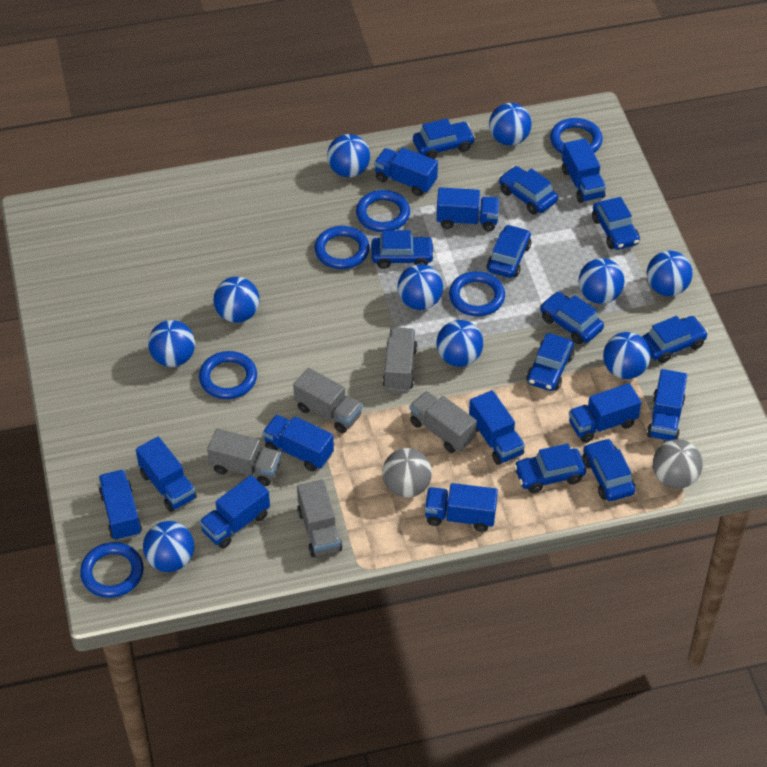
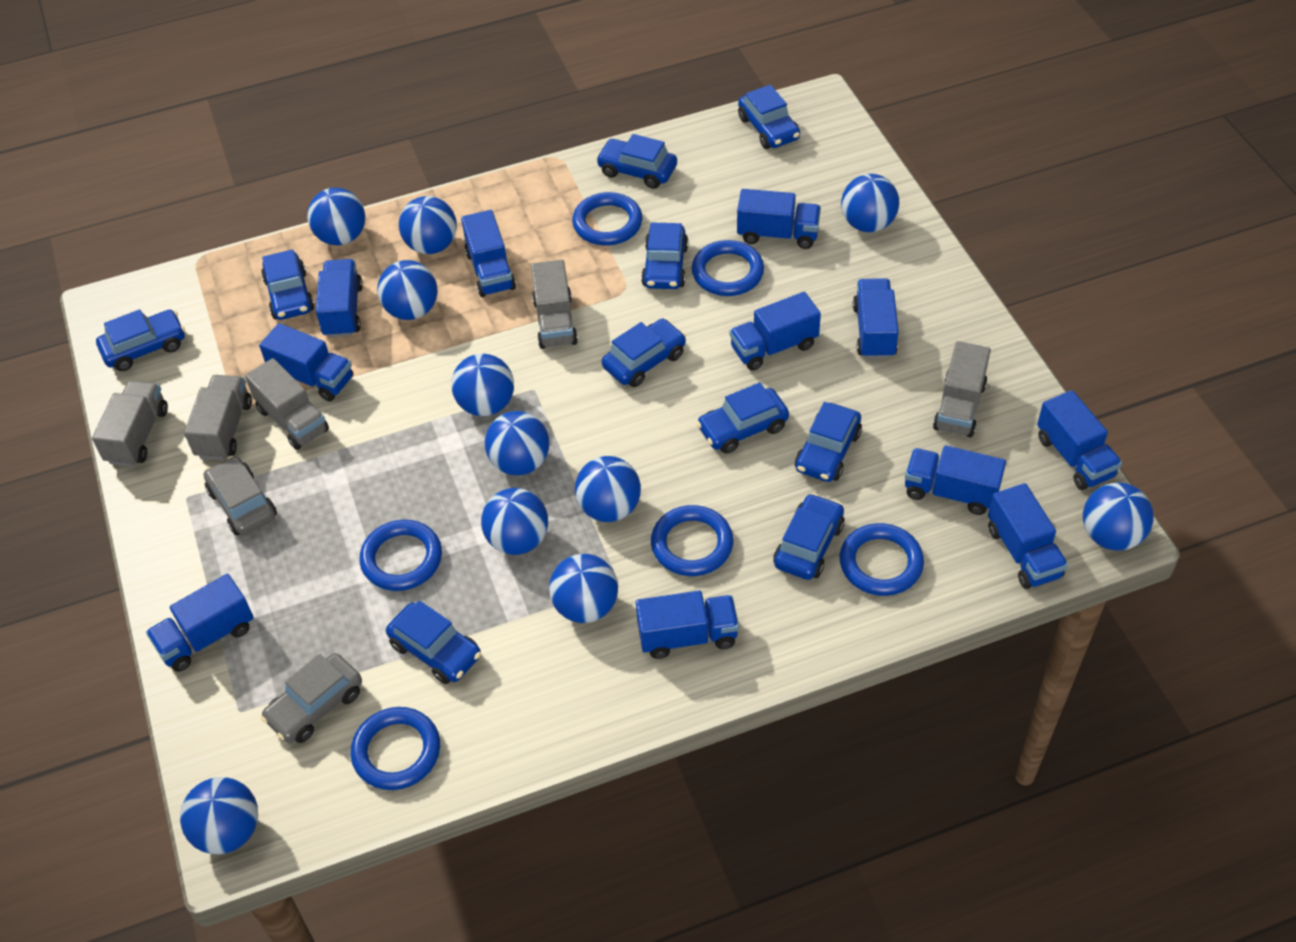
blue ball: [143,521,194,572] [148,320,195,367] [213,277,260,323] [327,134,370,177] [397,264,443,310] [436,320,483,367] [489,103,532,145] [579,258,624,304] [603,332,651,379] [647,251,693,296] = 10 -> [180,777,258,854] [307,188,365,245] [377,260,438,320] [399,196,457,254] [451,353,514,416] [481,488,548,555] [485,411,549,476] [549,554,618,623] [575,456,641,522] [841,174,899,232] [1083,483,1154,551] = 11
grey ball: [382,448,432,497] [653,439,703,489] = 2 -> none = 0
grey car: none = 0 -> [204,456,277,535] [261,653,362,743] = 2

